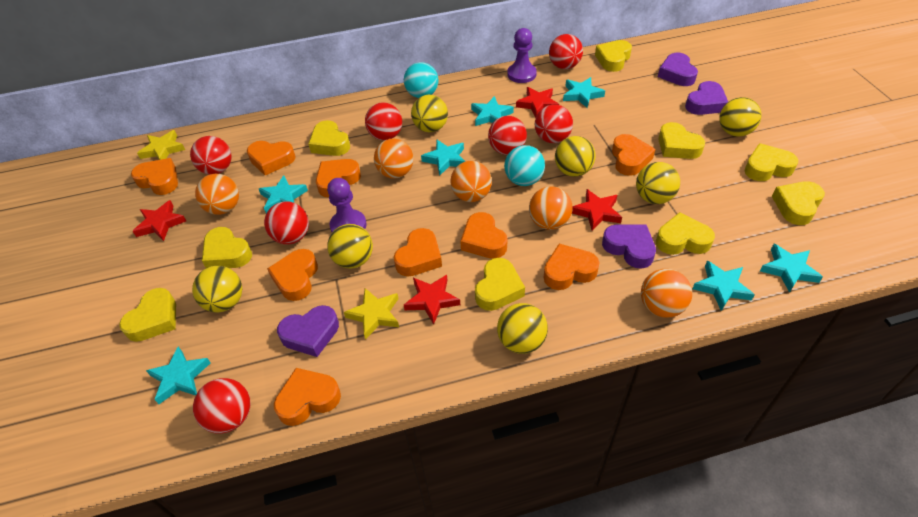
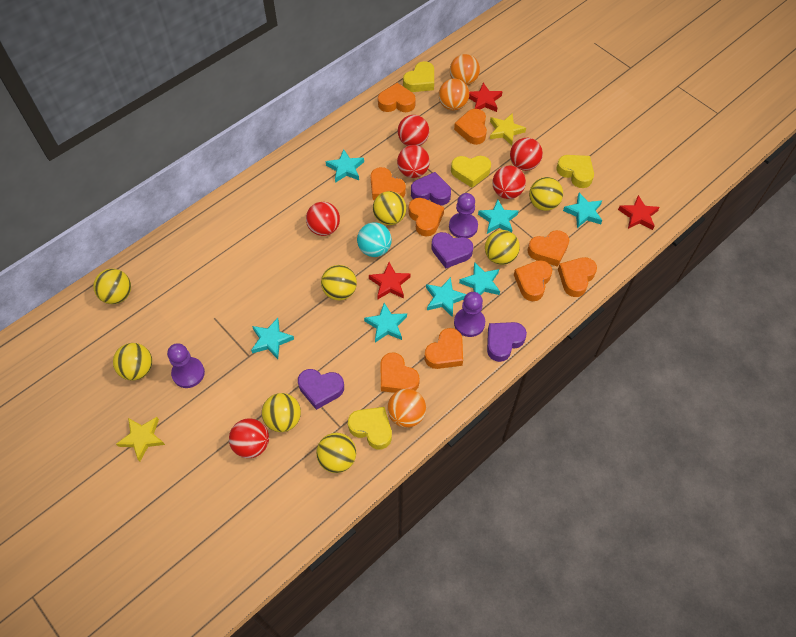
orange ball: [195,174,239,215] [374,139,413,178] [451,161,492,202] [529,186,573,230] [641,269,692,318] = 5 -> [387,389,426,428] [438,79,469,111] [450,54,480,85] = 3
purple pawn: [327,178,367,232] [507,28,537,83] = 2 -> [167,343,205,388] [449,193,478,238] [454,292,485,337] = 3
red ball: [190,136,232,175] [193,378,251,433] [264,201,309,245] [365,102,402,140] [488,116,527,155] [535,104,573,143] [549,34,583,69] = 7 -> [229,418,269,458] [306,202,340,236] [397,145,430,178] [398,115,429,146] [492,166,526,199] [510,138,543,171] = 6
red star: [132,200,186,241] [404,275,460,324] [516,87,559,118] [572,189,622,231] = 4 -> [369,262,411,299] [469,82,503,112] [618,195,660,230] = 3
turquoise ball: [404,62,439,98] [504,145,545,186] = 2 -> [357,222,392,257] = 1
yellow ball: [192,266,242,313] [327,224,373,269] [411,95,448,132] [497,303,548,354] [555,136,595,177] [636,162,680,204] [719,97,762,137] = 7 -> [93,269,131,304] [113,343,152,380] [262,393,301,432] [316,433,356,473] [321,265,357,300] [373,191,406,225] [485,230,520,265] [529,177,563,211] = 8
yellow heart: [119,288,176,342] [202,227,252,268] [308,120,350,156] [475,258,525,311] [595,40,632,72] [656,212,715,255] [658,122,705,159] [745,143,798,181] [772,181,825,225] = 9 -> [348,407,392,450] [403,61,434,92] [451,156,491,188] [556,155,594,188] = 4

